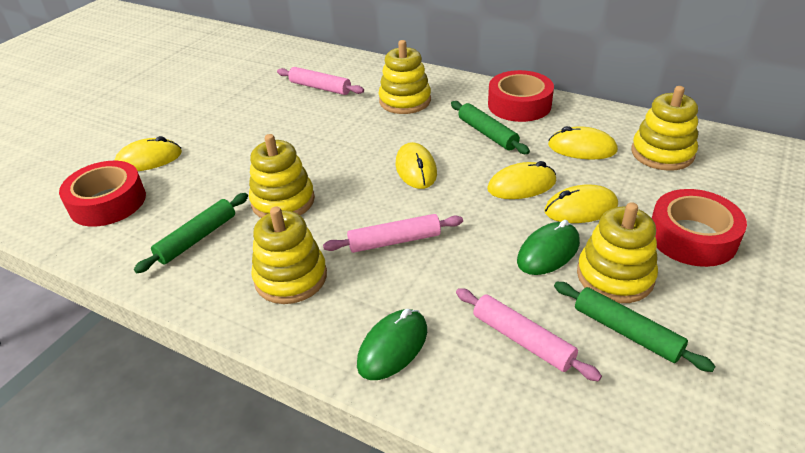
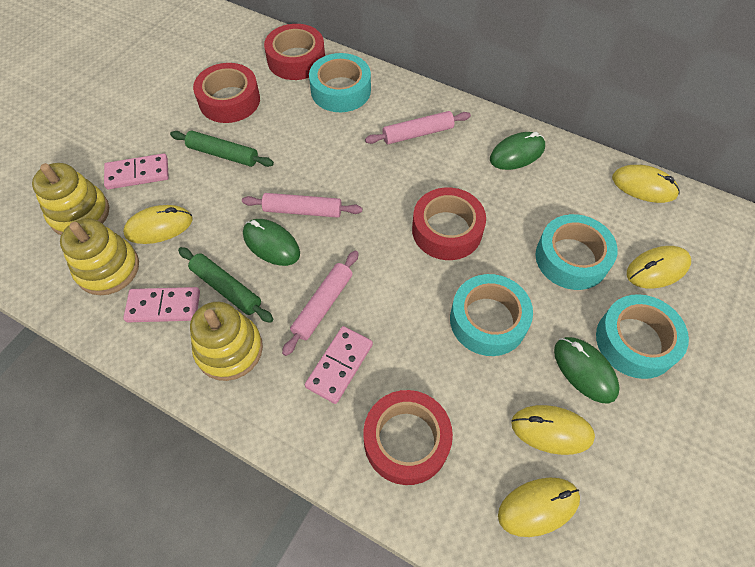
green mouse: [357,309,427,380] [517,220,580,275] = 2 -> [243,219,300,266] [490,132,545,170] [554,337,620,403] = 3
green rolling pin: [134,193,248,273] [451,101,530,154] [554,282,716,372] = 3 -> [170,131,274,167] [178,247,273,323] = 2
pink domino: none = 0 -> [104,153,169,189] [123,287,200,322] [305,326,373,404] = 3
red tape: [59,161,146,227] [488,70,554,122] [652,189,747,267] = 3 -> [193,63,260,123] [264,24,325,80] [363,390,453,485] [412,187,486,260] = 4
turquoise tape: none = 0 -> [309,53,371,112] [450,274,533,356] [535,214,618,290] [596,294,689,379] = 4
yellow stacking toy: [249,134,315,218] [251,206,327,304] [379,40,431,114] [577,202,658,303] [632,86,698,171] = 5 -> [32,163,109,235] [60,219,139,295] [190,302,263,381] = 3

